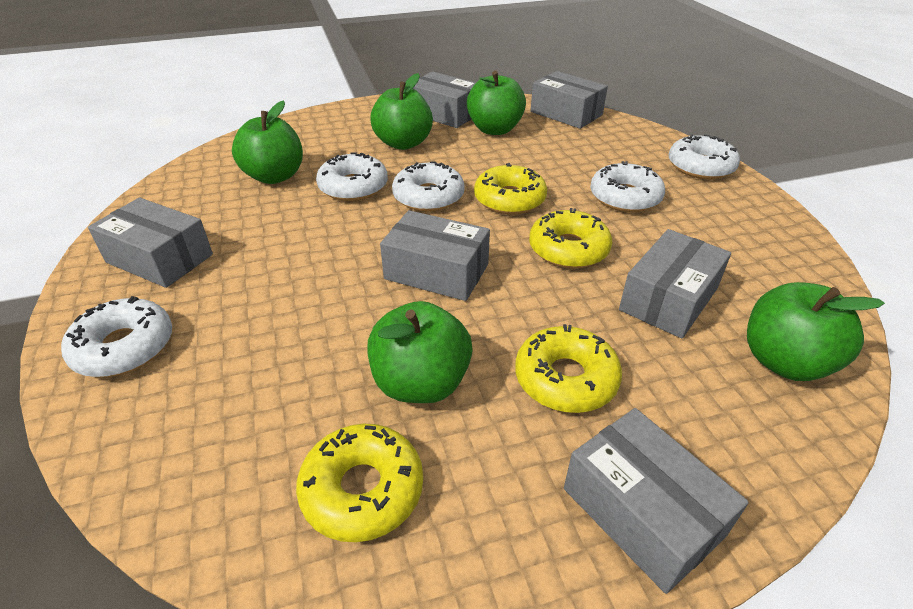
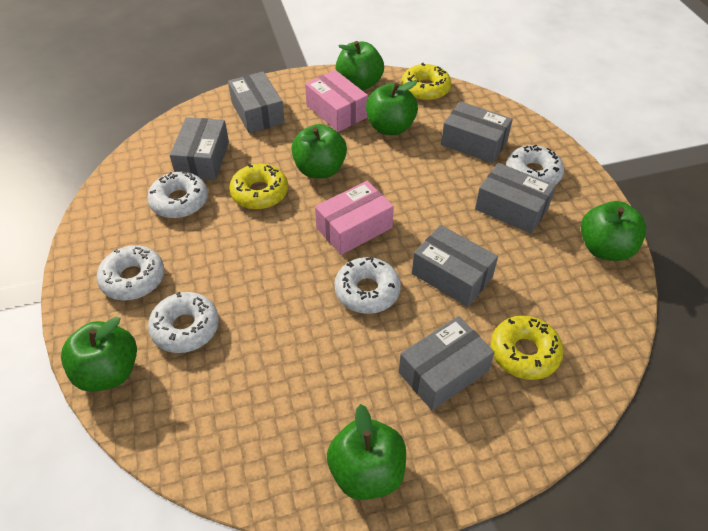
green apple: [232,101,303,184] [367,301,473,403] [370,73,433,150] [467,71,526,135] [747,282,885,381] = 5 -> [61,317,137,392] [291,124,347,178] [327,404,406,500] [336,41,384,91] [366,80,418,135] [581,201,646,261] = 6
pink box: none = 0 -> [305,70,368,132] [315,181,394,255] = 2
yellow donut: [296,424,423,542] [474,163,547,215] [515,324,622,413] [529,208,612,269] = 4 -> [229,163,288,209] [401,63,451,101] [491,316,564,380] = 3

